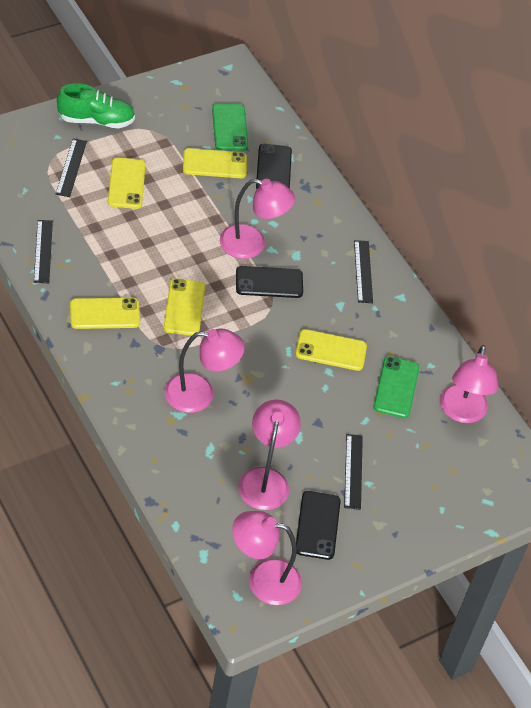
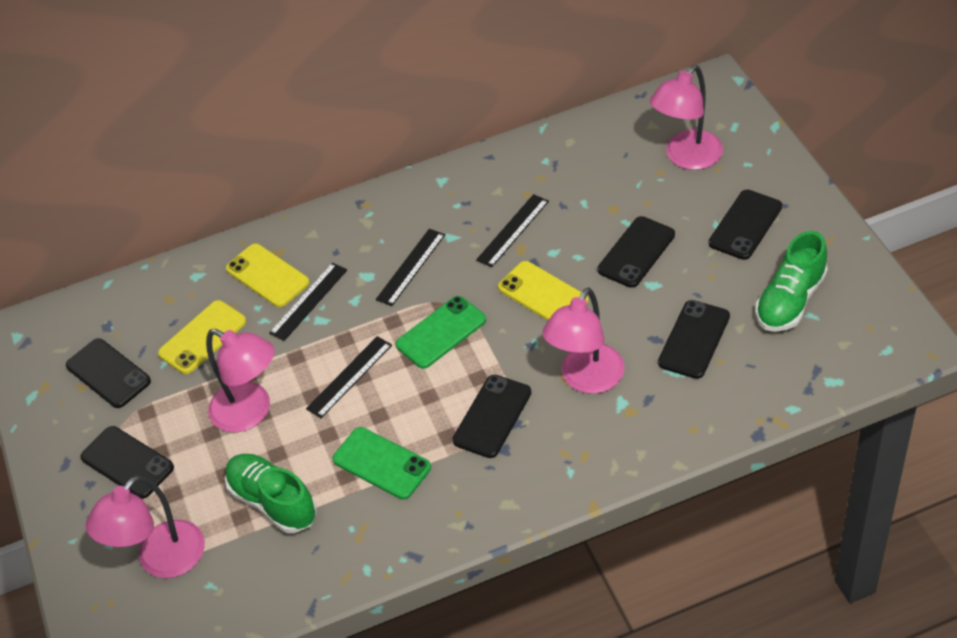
black phone: [236,266,303,298] [256,144,292,189] [296,491,341,560] = 3 -> [66,338,151,408] [80,426,174,499] [452,374,531,458] [598,216,675,288] [658,300,730,379] [709,190,782,260] = 6
green shoe: [57,83,135,129] = 1 -> [225,454,317,533] [755,231,828,332] = 2
pink lamp: [164,328,245,413] [220,179,295,259] [232,511,302,605] [239,400,301,510] [440,345,499,423] = 5 -> [86,475,205,578] [206,329,275,433] [542,288,625,394] [650,65,723,170] = 4
yellow phone: [70,298,140,329] [108,158,146,209] [163,278,205,336] [183,148,247,178] [295,329,367,371] = 5 -> [158,300,246,374] [226,244,310,307] [498,261,589,320] = 3

